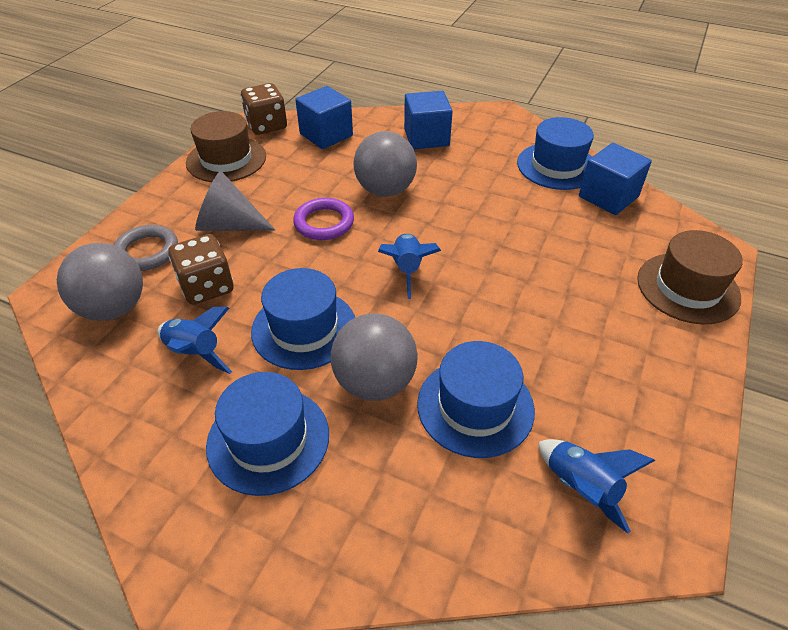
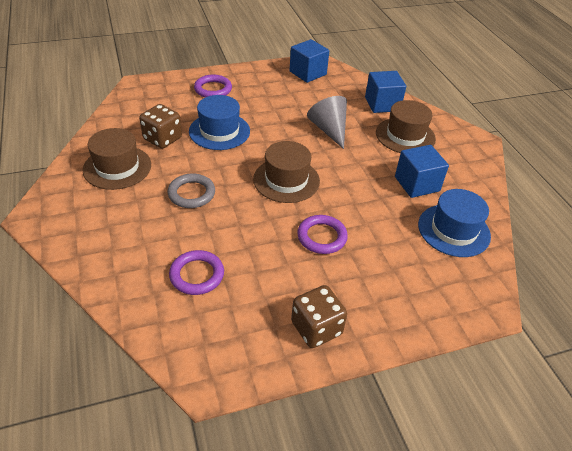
blue hat: [206,372,329,496] [251,268,355,370] [417,341,535,458] [517,117,594,190] = 4 -> [189,95,250,150] [418,189,491,257] = 2
blue rocket: [157,307,232,374] [378,234,441,299] [538,439,655,534] = 3 -> none = 0
brown hat: [186,111,266,182] [637,230,743,324] = 2 -> [83,128,151,190] [253,141,320,203] [376,100,436,153] = 3
grey ball: [57,243,143,321] [331,313,418,401] [353,131,417,197] = 3 -> none = 0
purple ring: [293,198,354,240] = 1 -> [169,250,224,295] [194,75,232,97] [297,215,348,254] = 3

